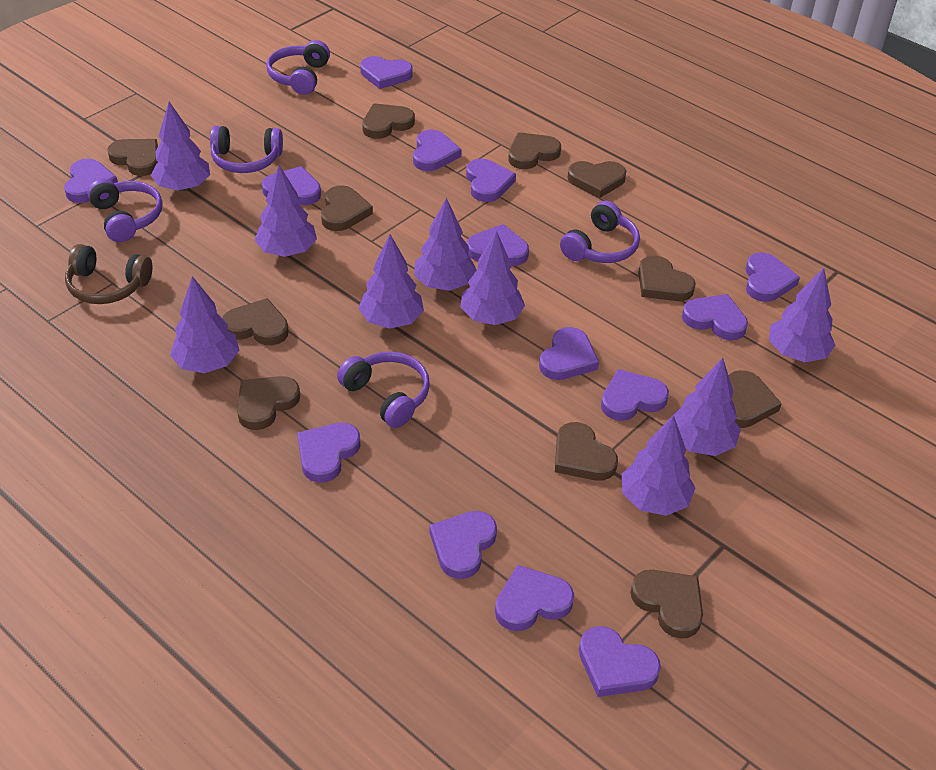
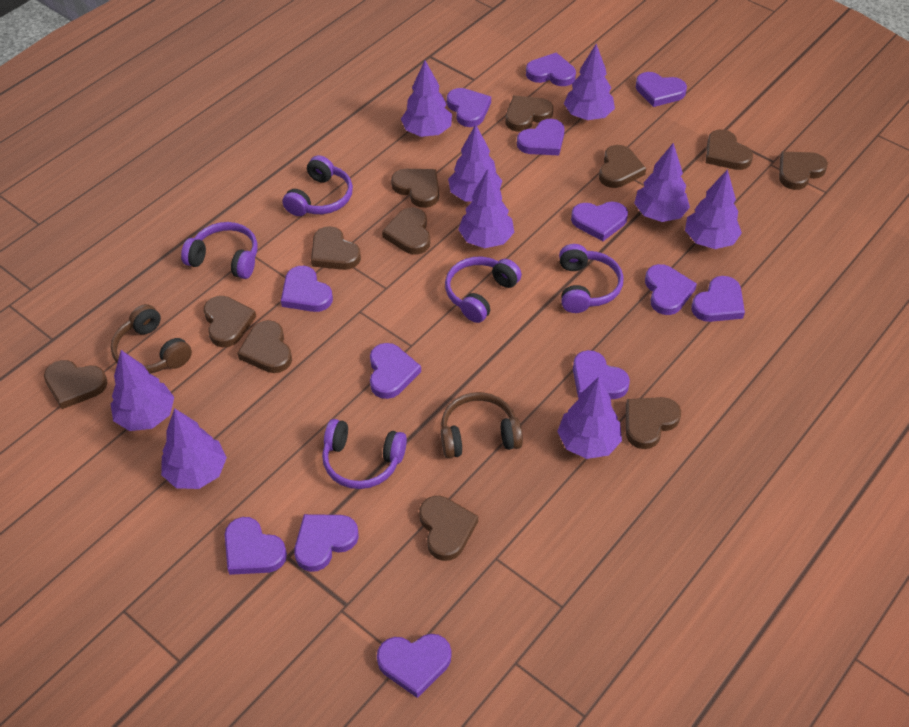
brown headphones: [65,244,152,304] = 1 -> [111,304,192,374] [441,392,523,459] = 2
brown heart: [107,139,158,176] [222,298,289,345] [237,376,300,430] [321,185,373,231] [362,103,415,139] [508,132,561,169] [555,422,618,481] [567,161,626,198] [630,570,703,639] [638,256,696,301] [729,370,782,428] = 11 -> [44,360,108,409] [204,296,256,347] [237,320,292,373] [311,226,361,270] [382,208,430,255] [391,169,439,208] [419,496,478,561] [506,96,553,132] [599,145,646,188] [626,397,681,449] [706,129,753,170] [779,152,828,190] = 12
purple heart: [64,159,118,203] [262,166,321,205] [297,423,361,483] [360,56,413,89] [413,130,462,171] [429,511,497,579] [466,159,516,202] [467,224,529,266] [495,565,574,631] [539,327,599,380] [579,626,661,697] [601,369,669,421] [682,294,748,340] [746,253,800,302] = 14 -> [225,517,287,575] [281,266,333,312] [294,514,359,572] [370,343,421,399] [377,634,451,698] [447,88,491,127] [517,119,565,155] [526,53,576,86] [571,202,628,241] [573,350,630,399] [635,72,687,107] [645,264,697,315] [691,276,745,322] = 13

